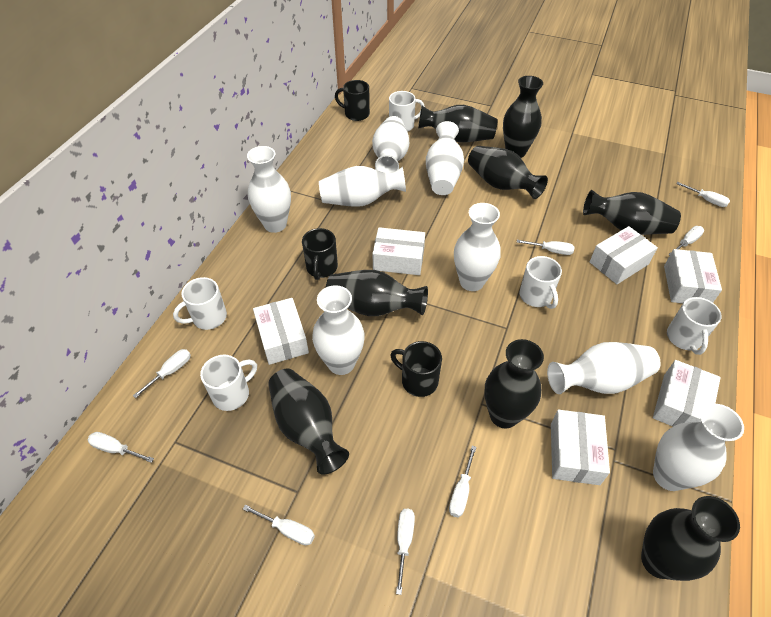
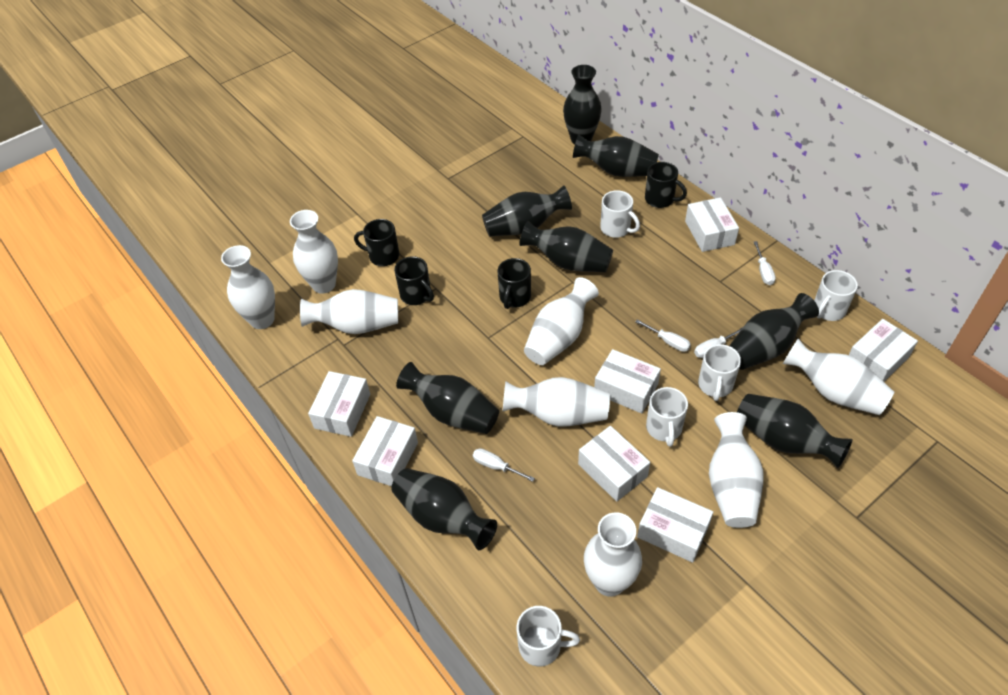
black mug: [302,228,338,280] [335,80,370,121] [390,341,442,397] = 3 -> [354,219,400,266] [394,256,434,305] [498,258,531,309] [645,162,687,208] = 4
white box: [253,298,309,365] [372,227,425,275] [551,410,610,485] [590,226,658,284] [653,360,721,427] [664,249,722,303] = 6 -> [308,371,370,437] [352,416,418,486] [578,426,650,502] [594,349,661,414] [637,487,713,563] [685,197,739,252] [849,319,918,382] = 7
white screwdriver: [88,432,154,463] [133,349,191,398] [243,505,315,546] [396,509,415,595] [449,446,476,517] [517,240,575,255] [668,226,704,255] [676,182,730,207] = 8 -> [473,448,535,482] [635,319,691,352] [694,327,743,358] [754,241,776,285] = 4

